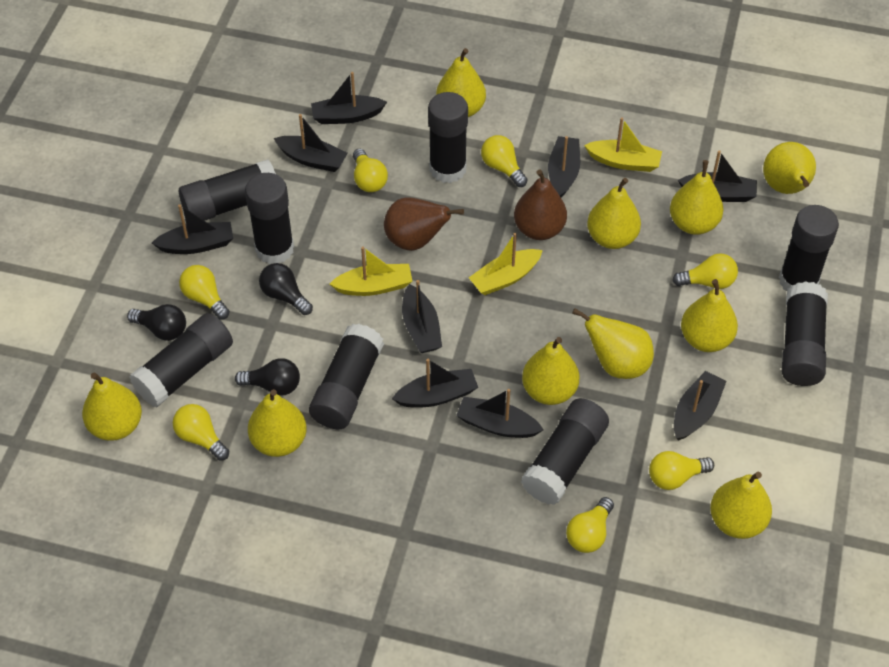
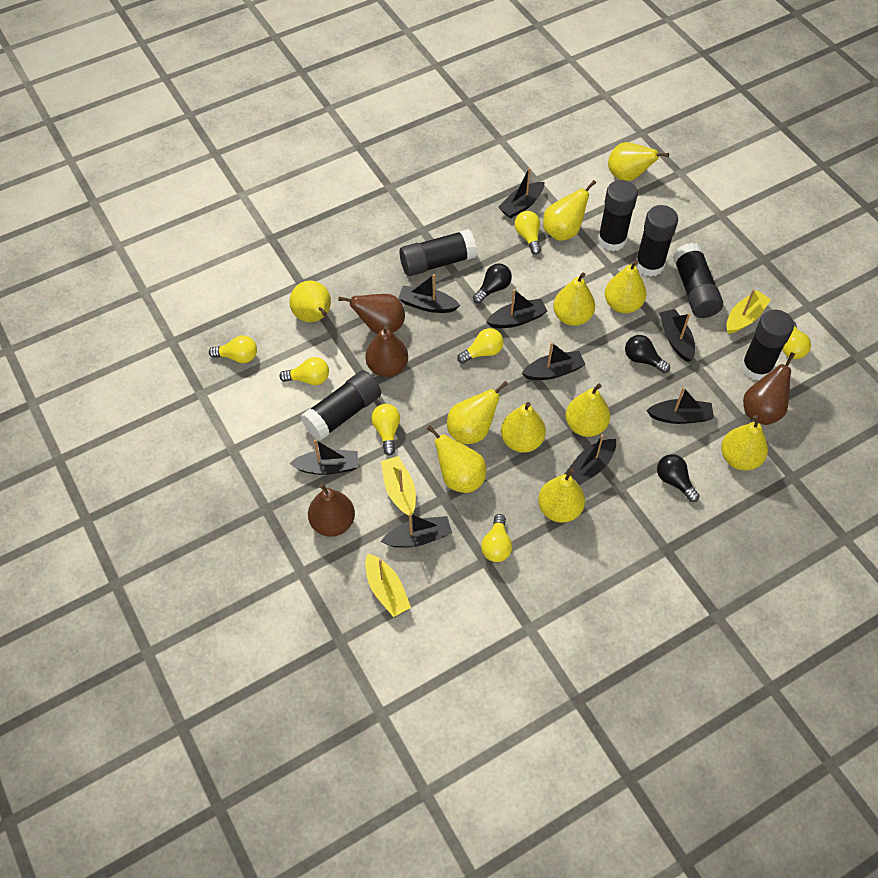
black glue stick: [130,313,233,407] [179,159,276,221] [245,173,294,264] [309,324,384,429] [428,92,468,183] [521,398,609,505] [779,205,839,291] [782,281,828,386] = 8 -> [301,370,381,441] [399,229,477,276] [598,180,638,251] [636,205,678,277] [673,243,723,318] [741,310,794,381] = 6
brown pear: [384,197,464,251] [514,170,567,240] = 2 -> [308,483,355,537] [338,294,405,334] [365,325,408,377] [743,352,795,425] = 4
yellow pear: [82,373,142,441] [248,389,307,457] [436,48,486,117] [522,337,580,405] [572,308,654,379] [587,178,641,249] [670,160,723,235] [681,279,738,352] [710,472,772,539] [763,142,816,194] = 10 -> [289,281,331,322] [427,426,486,493] [447,381,508,444] [501,402,546,452] [538,468,585,523] [543,180,596,241] [553,272,595,326] [566,383,610,437] [605,260,647,313] [608,142,669,181] [721,415,768,471] = 11

